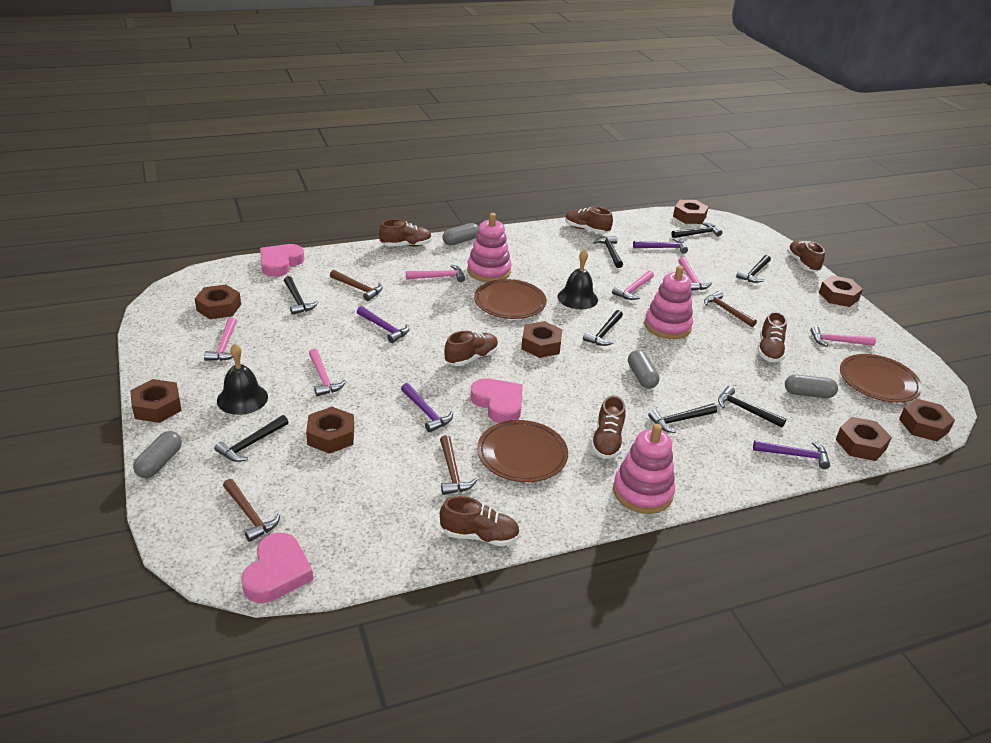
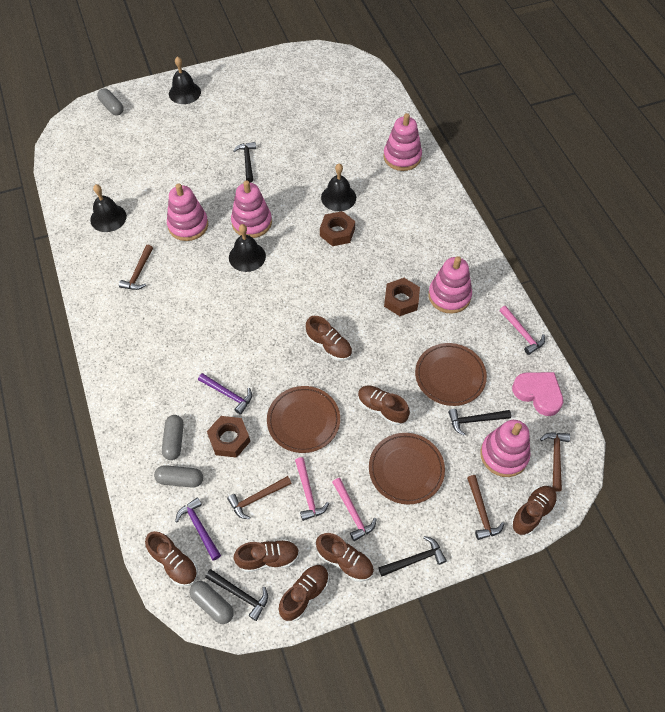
black bell: [217,344,268,415] [558,249,598,309] = 2 -> [90,184,127,232] [169,56,201,104] [229,224,266,272] [321,163,356,211] = 4
black hammer: [214,415,288,462] [284,276,318,315] [583,310,623,346] [594,236,623,268] [648,404,717,433] [671,222,723,238] [718,386,786,427] [736,255,771,283] = 8 -> [205,569,268,621] [233,142,256,182] [378,536,447,576] [448,409,511,436] = 4
brown nut: [130,379,181,423] [194,285,241,319] [306,407,354,454] [521,321,563,358] [673,200,708,224] [819,275,863,307] [835,417,892,461] [899,399,955,441] = 8 -> [207,416,250,458] [320,211,355,246] [384,278,420,316] = 3
pink hammer: [204,318,237,361] [309,349,346,396] [406,265,465,282] [612,271,654,300] [678,257,712,290] [810,326,876,347] = 6 -> [295,457,329,521] [332,478,376,541] [500,306,545,355] = 3
pink heart: [241,533,313,603] [260,244,304,277] [471,378,523,423] = 3 -> [512,372,563,416] = 1
pink stacking toy: [467,213,512,282] [613,424,675,514] [644,265,693,339] = 3 -> [167,183,208,241] [231,180,272,238] [383,113,422,171] [428,256,472,314] [480,420,531,477] = 5
purple hammer: [357,306,409,343] [401,383,453,432] [633,238,688,254] [753,440,830,469] = 4 -> [175,497,221,561] [198,373,252,415] = 2

